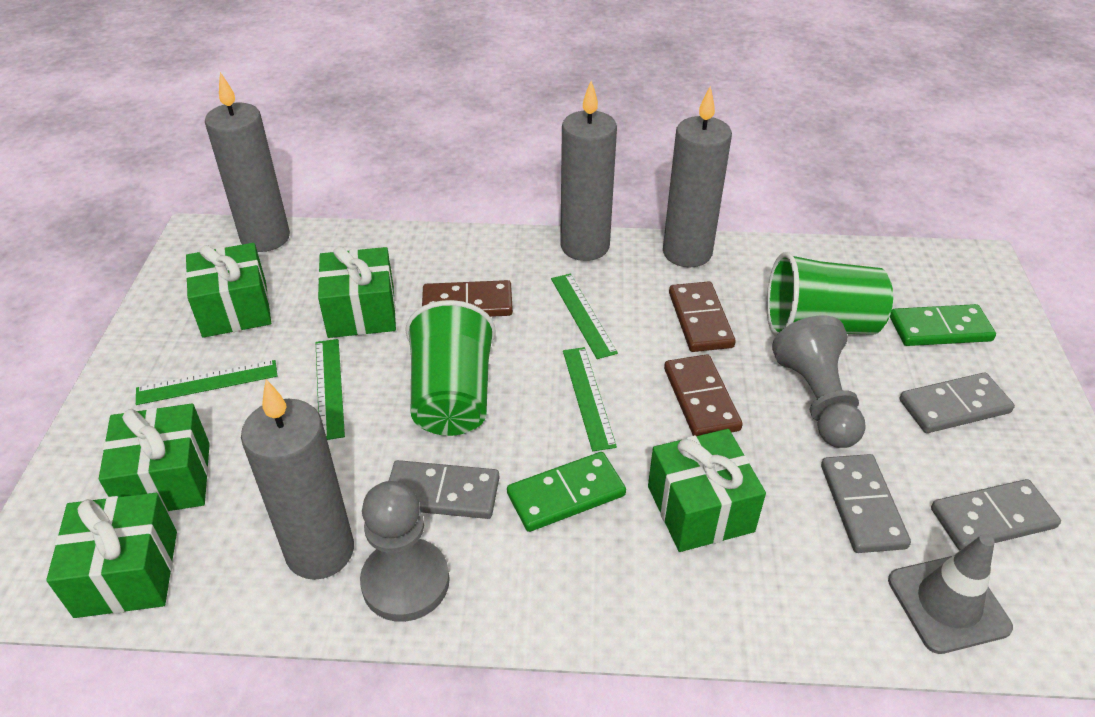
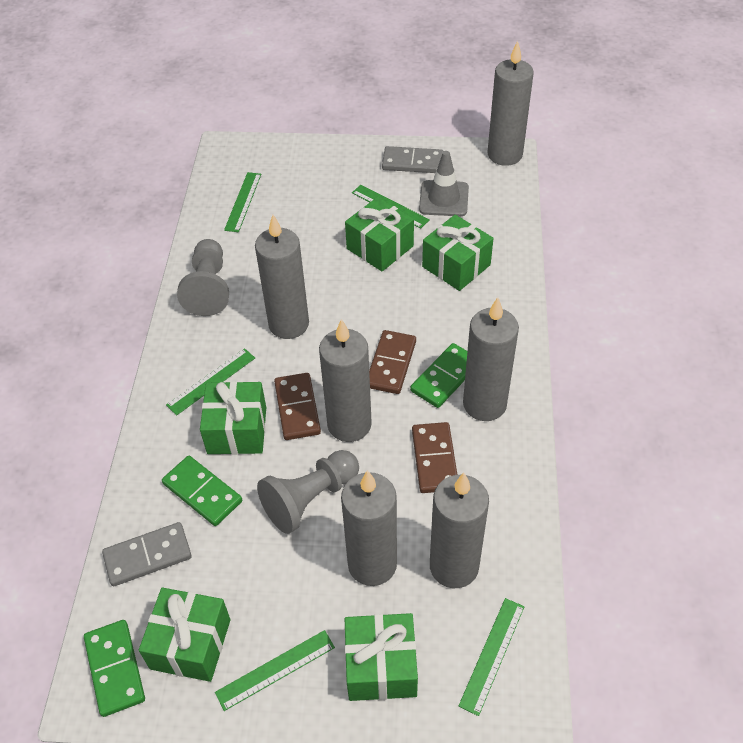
green cup: [405,300,496,436] [767,252,893,337] = 2 -> none = 0
green domino: [507,452,626,532] [890,304,996,346] = 2 -> [84,620,145,717] [162,456,242,526] [410,343,468,408] = 3
green ruler: [136,360,277,405] [316,339,345,440] [551,274,618,359] [563,347,617,451] = 4 -> [166,348,255,416] [215,630,335,711] [224,172,261,232] [352,185,430,229] [458,598,524,716] = 5
grey candle: [205,72,290,252] [241,380,354,580] [560,81,617,261] [663,86,732,267] = 4 -> [255,215,309,339] [319,319,372,442] [341,470,397,586] [430,473,489,588] [463,297,519,421] [488,41,534,166] = 6
grey domino: [389,460,499,519] [821,454,911,553] [899,373,1015,433] [931,479,1061,550] = 4 -> [102,522,192,586] [382,146,444,173] = 2

